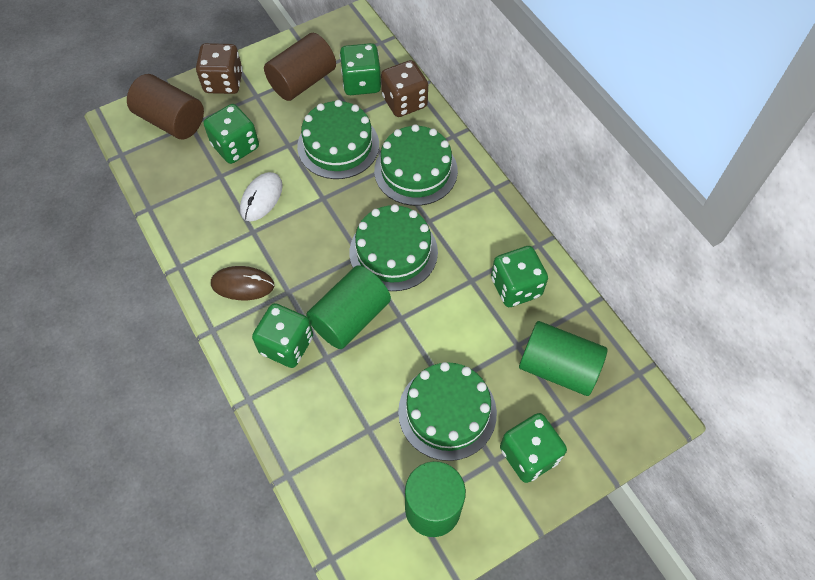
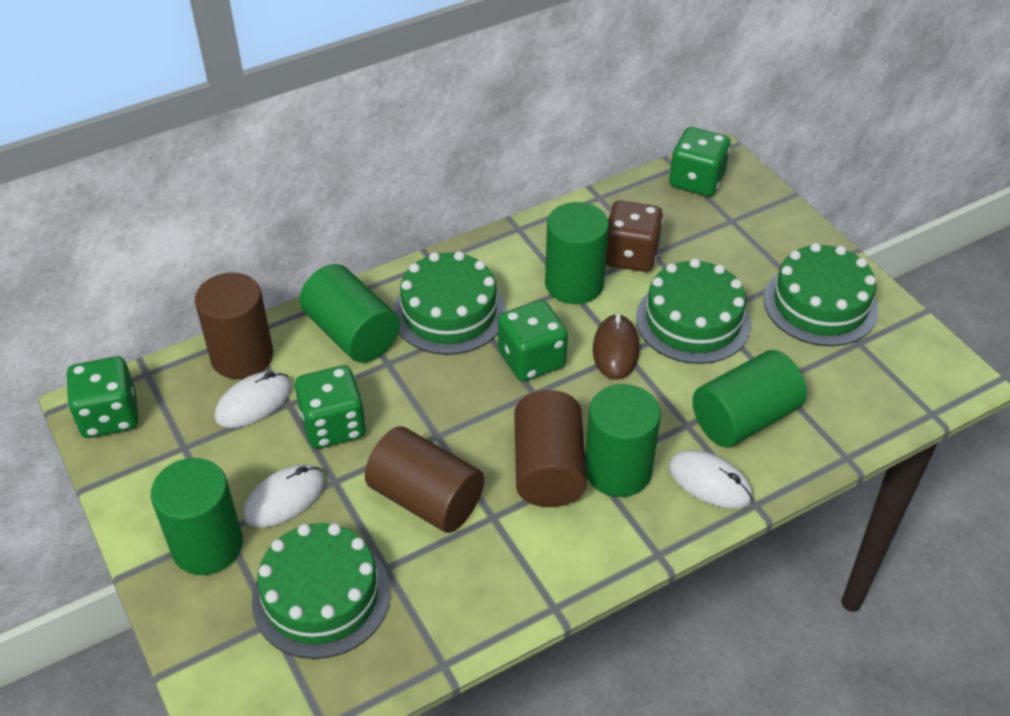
brown cylinder: [127,74,204,140] [264,33,336,101] = 2 -> [195,273,273,379] [365,426,484,533] [514,390,587,507] = 3
brown dice: [196,43,243,94] [381,60,428,117] = 2 -> [606,201,663,272] = 1
green cylinder: [306,265,391,349] [405,461,466,537] [519,321,608,396] = 3 -> [151,458,243,575] [299,264,400,363] [545,202,609,304] [585,384,661,497] [692,350,807,448] = 5
green dice: [203,104,259,164] [252,303,313,368] [340,43,381,95] [491,246,548,307] [500,413,567,483] = 5 -> [66,356,138,438] [295,365,366,449] [498,300,568,381] [669,127,730,196] = 4
white mouse: [240,172,283,221] = 1 -> [215,371,292,428] [243,464,325,527] [668,450,753,508] = 3

